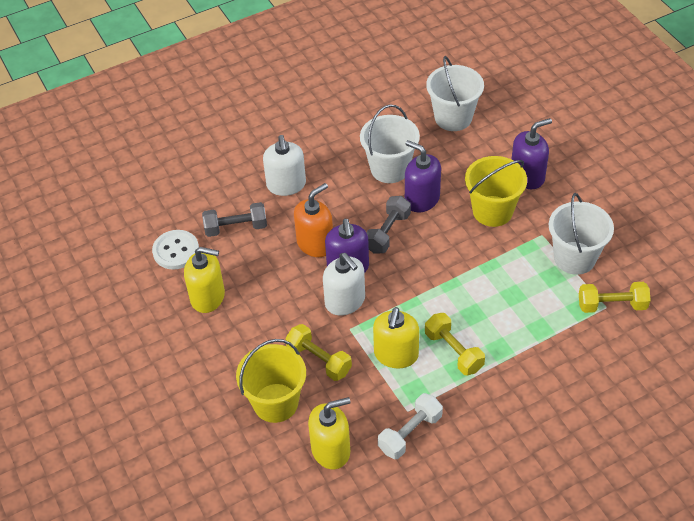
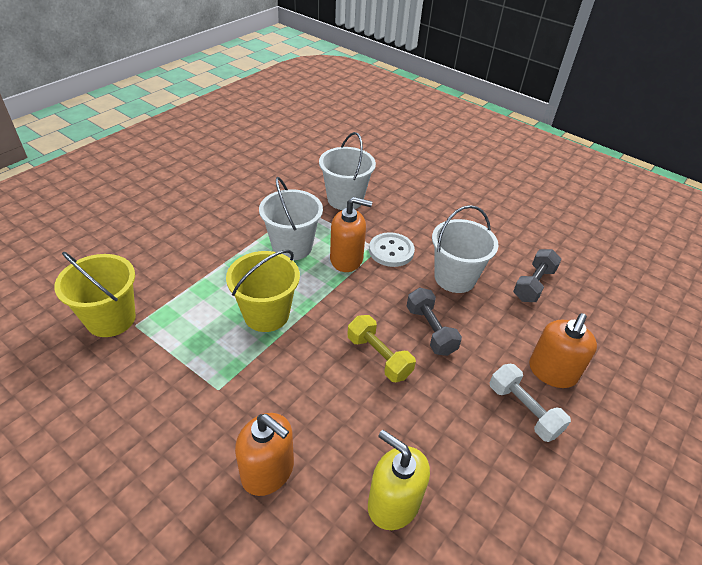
orange soap dispenser: [294,183,333,257] = 1 -> [235,413,294,496] [330,197,372,272] [529,313,597,388] = 3
purple soap dispenser: [325,219,369,273] [405,140,441,212] [512,118,552,189] = 3 -> none = 0
white soap dispenser: [263,135,306,196] [323,253,365,315] = 2 -> none = 0
yellow dumbbell: [285,324,352,381] [425,313,485,376] [579,282,651,313] = 3 -> [347,315,416,382] = 1
yellow soap dispenser: [184,247,225,313] [308,397,351,469] [373,307,419,368] = 3 -> [368,430,430,530] = 1

